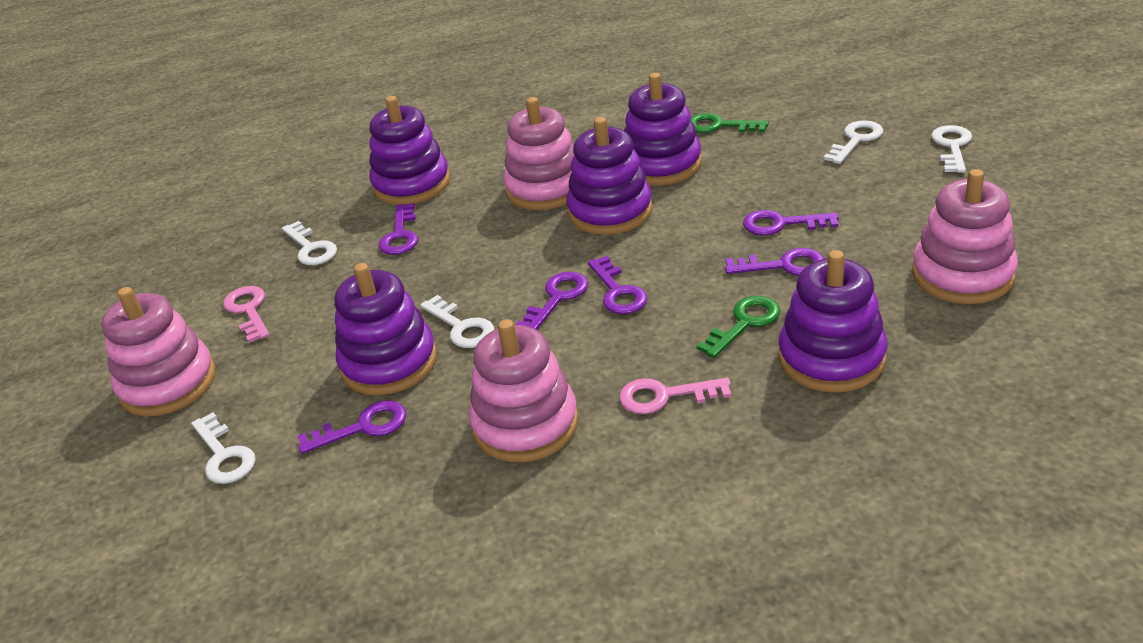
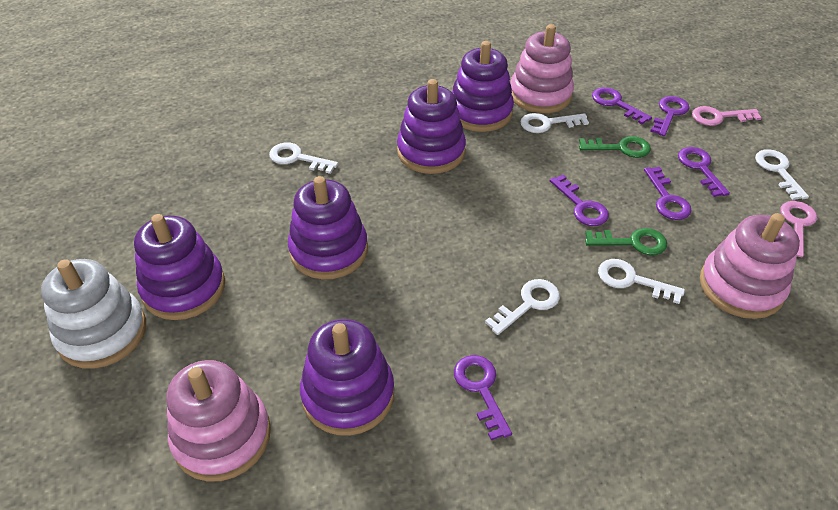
pink stacking toy: [101,287,216,417] [469,319,579,462] [503,97,575,210] [912,169,1018,304] = 4 -> [166,360,271,482] [510,24,574,113] [700,213,800,319] = 3
white stacking toy: none = 0 -> [41,259,146,369] = 1

